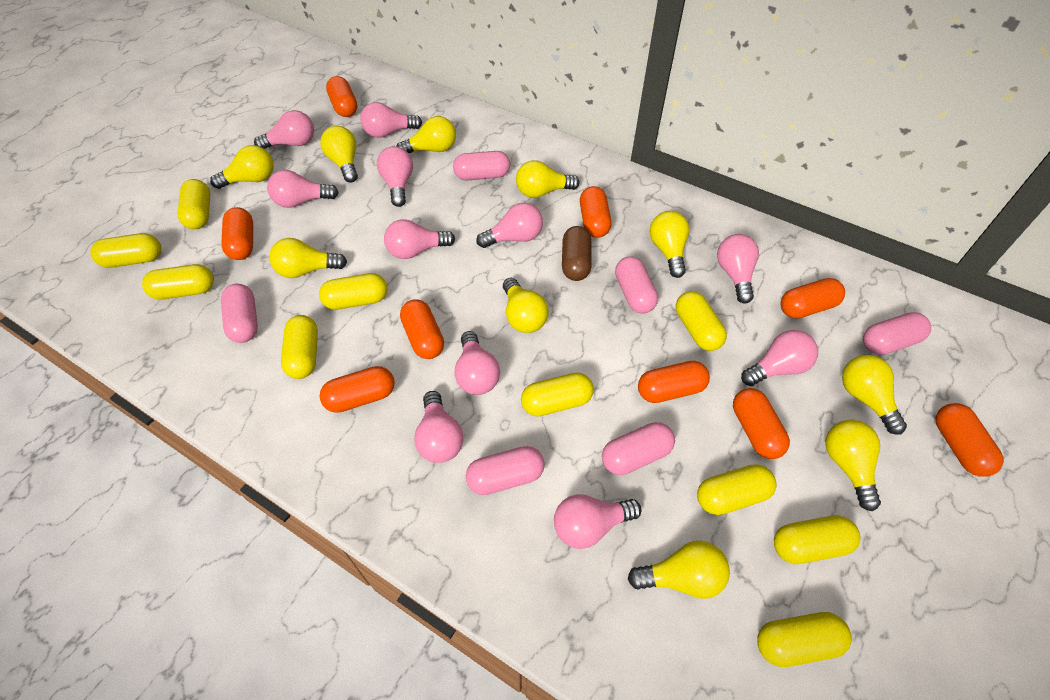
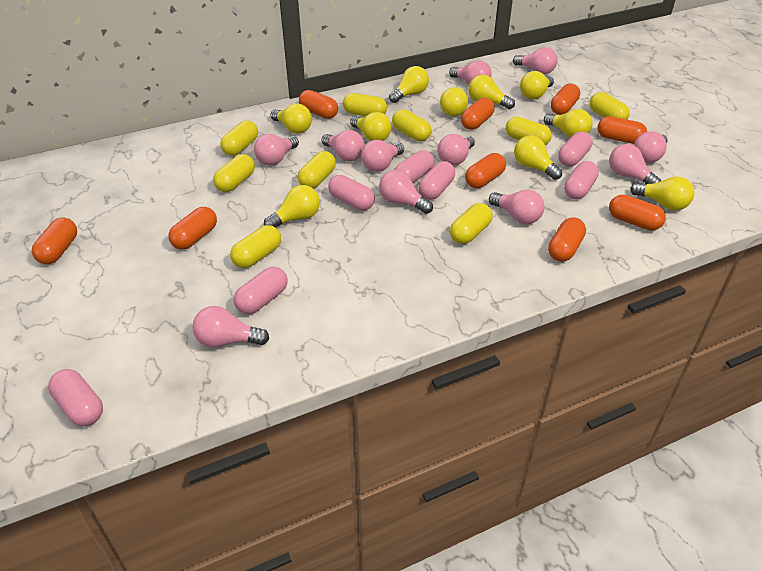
brown capsule: [562,226,591,281] = 1 -> none = 0
pink capsule: [221,284,258,343] [453,151,510,180] [466,446,545,495] [602,422,675,475] [615,256,658,314] [863,312,931,355] = 6 -> [48,369,103,426] [234,267,288,314] [328,175,375,211] [394,150,434,183] [418,161,455,200] [558,131,593,167] [564,161,599,199] = 7
yellow capsule: [91,233,161,268] [142,264,214,300] [178,179,210,229] [281,315,318,379] [319,273,387,310] [521,372,594,416] [676,291,727,351] [697,464,777,515] [757,612,852,667] [774,515,860,564] = 10 -> [213,154,255,192] [220,121,258,156] [230,225,281,268] [298,151,336,189] [343,93,387,116] [392,109,431,141] [450,203,493,244] [506,116,552,145] [590,92,630,119] = 9

